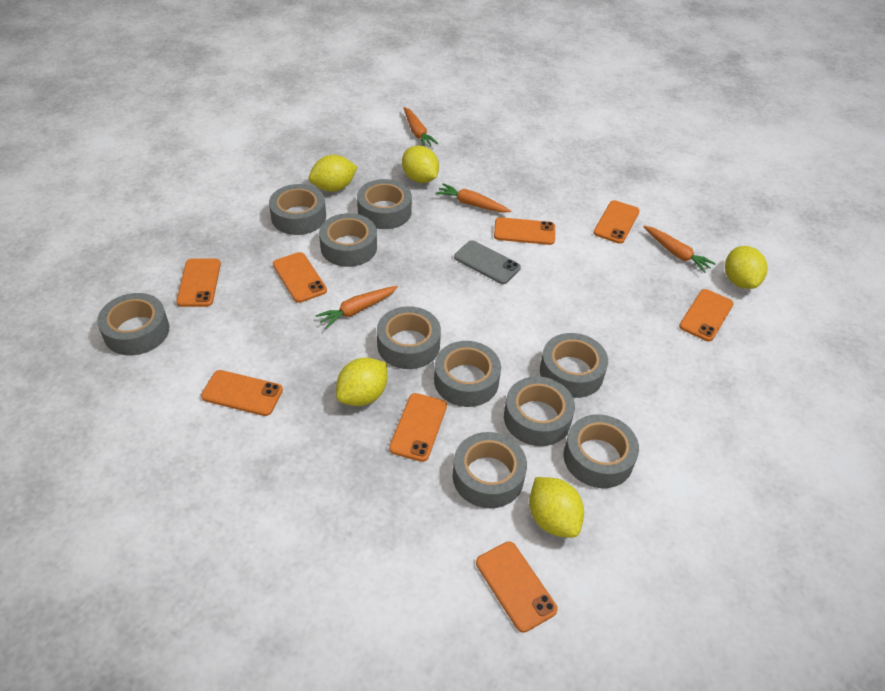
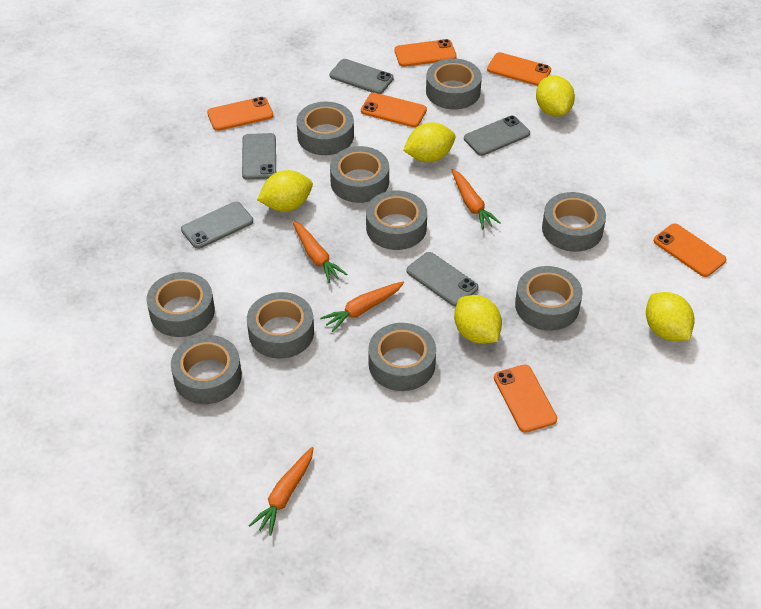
grey phone: [454,240,521,284] = 1 -> [181,202,253,249] [242,133,276,180] [330,59,394,94] [406,252,478,306] [464,116,530,156] = 5
orange phone: [176,258,221,307] [201,370,283,416] [273,252,327,303] [389,393,447,462] [476,541,558,633] [494,217,555,245] [594,200,640,244] [679,289,734,342] = 8 -> [207,97,273,131] [361,93,427,127] [394,39,457,67] [487,52,551,86] [494,364,557,433] [654,224,727,277] = 6

